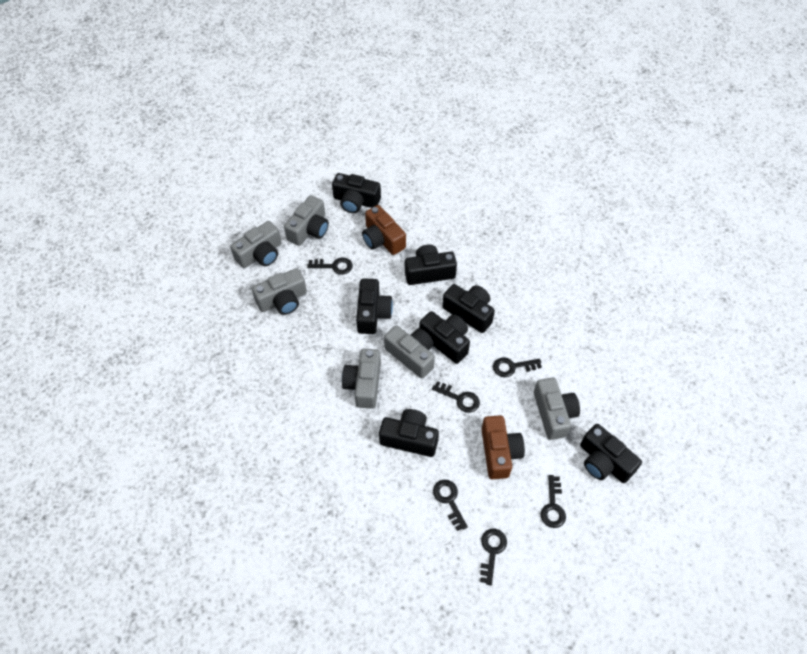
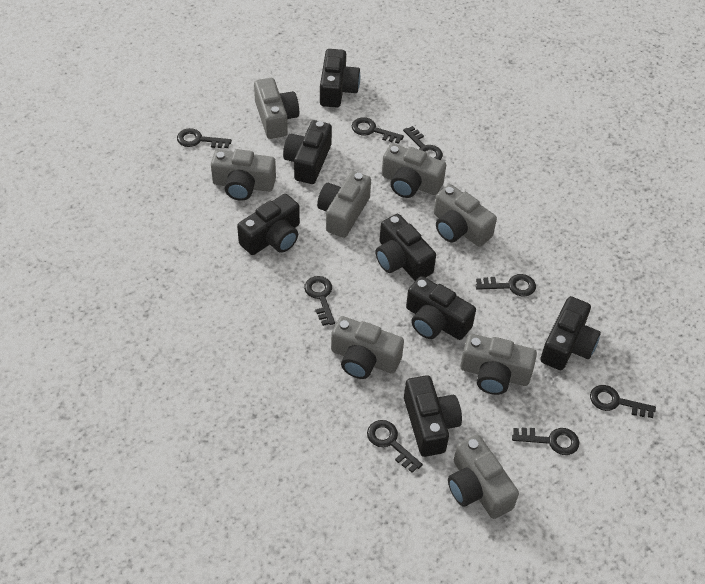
black key: [307,258,353,275] [432,381,480,413] [433,480,468,531] [480,529,507,585] [493,357,542,377] [541,475,566,528] = 6 -> [177,128,232,148] [304,276,335,326] [352,117,404,144] [367,420,423,473] [403,126,443,160] [476,274,536,296] [512,428,579,455] [590,385,656,418] = 8
brown camera: [362,205,406,255] [481,415,525,479] = 2 -> none = 0
grey camera: [230,221,282,268] [252,268,307,315] [284,195,329,246] [342,349,381,409] [384,325,435,378] [534,378,580,440] = 6 -> [211,149,276,201] [254,78,299,139] [317,171,371,238] [331,316,404,379] [382,144,446,198] [434,184,497,247] [448,435,519,519] [460,334,537,395] = 8

